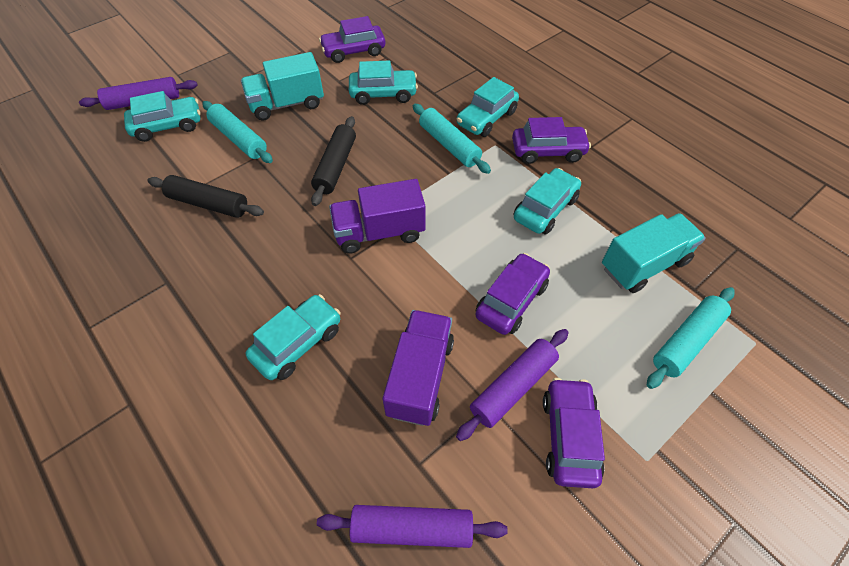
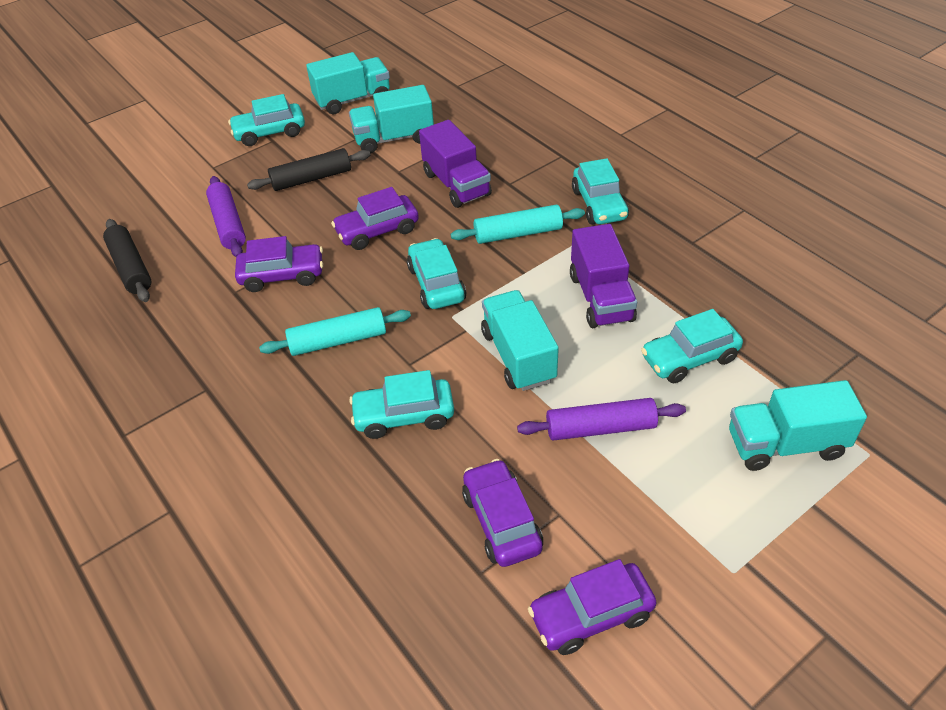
purple rolling pin: [79,77,198,110] [317,505,508,548] [456,329,569,441] = 3 -> [206,176,246,257] [517,398,686,441] = 2
turquoise rolling pin: [202,101,273,163] [413,104,491,174] [647,287,735,389] = 3 -> [259,307,411,356] [451,205,585,244] = 2
turquoise truck: [241,52,324,121] [602,213,706,293] = 2 -> [306,52,390,114] [349,85,434,154] [481,290,559,391] [729,380,867,471] = 4

